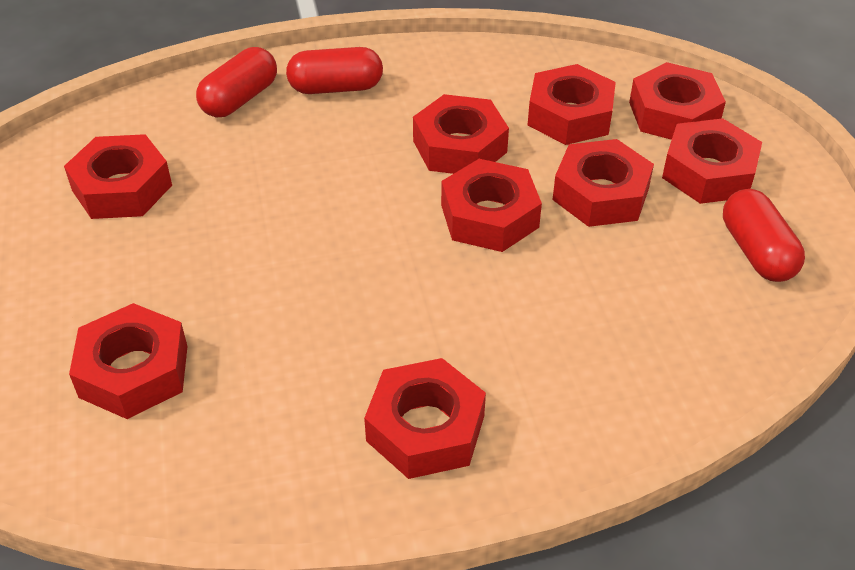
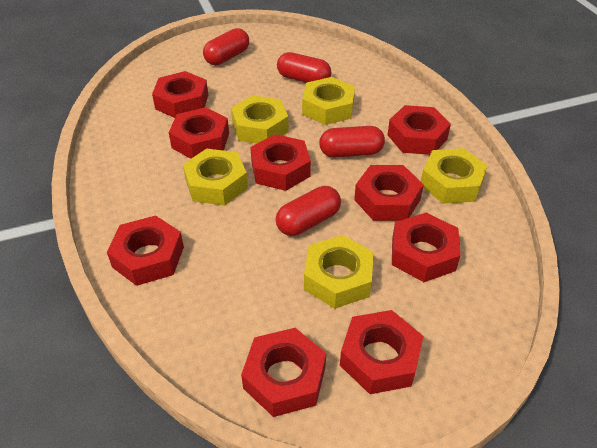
red capsule: [196,47,277,117] [286,47,383,94] [723,189,805,282] = 3 -> [203,28,249,65] [276,186,341,236] [277,52,331,83] [319,126,385,158] = 4
yellow nut: none = 0 -> [183,149,248,206] [231,95,289,144] [302,77,355,125] [304,235,374,309] [421,148,488,204] = 5

